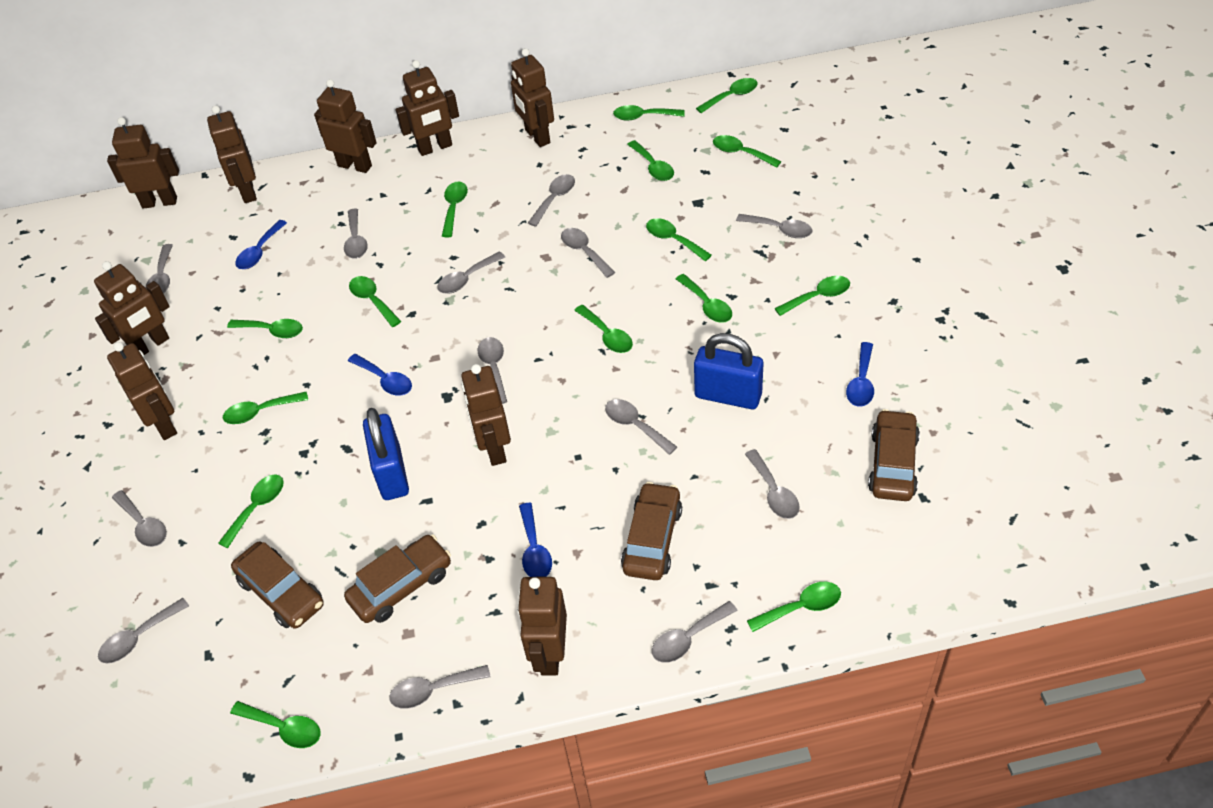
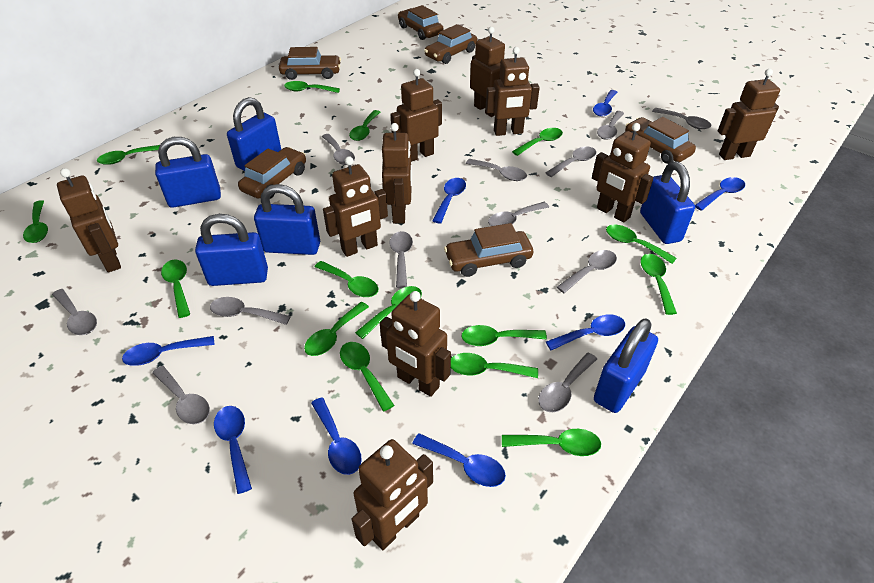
blue padlock: [363,408,409,500] [694,333,763,409] = 2 -> [155,137,221,208] [195,214,268,286] [227,97,281,171] [254,184,320,255] [594,318,658,413] [640,161,695,244] = 6
blue spoon: [235,220,287,269] [348,354,412,395] [519,503,552,577] [846,342,874,407] = 4 -> [122,336,215,366] [214,406,252,494] [311,397,362,475] [412,433,506,487] [432,178,466,224] [546,315,625,350] [593,90,617,117] [695,177,745,211] = 8
brown car: [231,542,324,629] [344,535,451,623] [621,482,682,580] [868,409,920,501] = 4 -> [238,147,306,199] [279,47,341,80] [398,5,443,40] [424,24,477,64] [444,223,533,277] [625,117,696,164] = 6
brown robot: [94,261,170,355] [107,117,179,209] [107,342,177,440] [207,106,257,203] [314,79,377,173] [396,60,459,156] [461,364,511,466] [511,48,554,147] [517,576,567,675] = 9 -> [57,168,121,272] [323,156,388,257] [352,439,433,550] [380,291,451,397] [382,123,412,223] [390,69,442,162] [470,27,505,117] [486,47,540,136] [592,123,654,223] [718,69,780,160] = 10
grey spoon: [98,598,189,663] [112,490,167,547] [146,244,173,294] [344,209,368,258] [389,665,491,709] [437,251,505,294] [478,337,507,404] [528,174,575,227] [561,228,615,278] [605,399,677,455] [652,601,738,663] [736,214,813,238] [745,449,800,519] = 13 -> [52,289,97,335] [152,366,210,424] [210,297,291,325] [322,134,355,165] [389,231,413,288] [466,159,527,181] [488,202,549,226] [538,353,597,412] [546,147,596,177] [557,250,617,293] [597,111,624,140] [652,108,711,129] = 12

